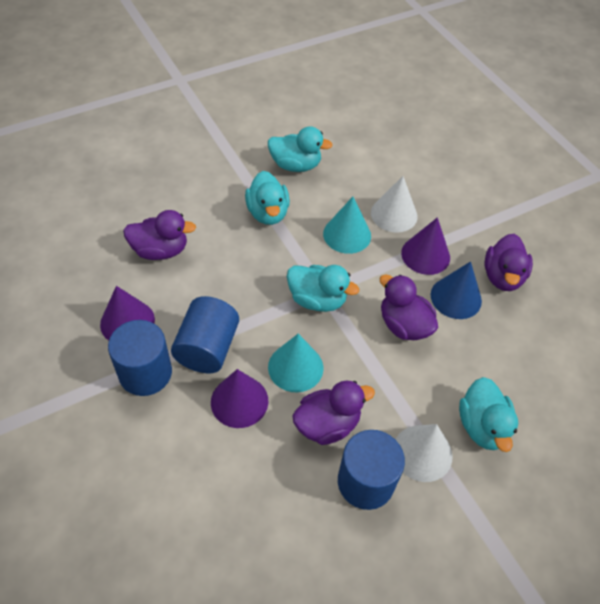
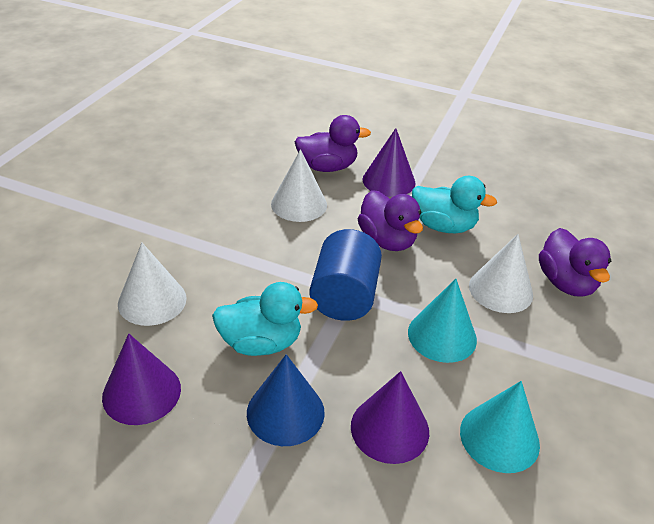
blue cylinder: [108,320,172,396] [171,296,239,373] [338,430,405,510] = 3 -> [309,229,382,321] = 1
purple duck: [123,210,196,260] [293,381,375,445] [379,274,438,340] [485,234,533,291] = 4 -> [295,115,371,172] [358,190,423,251] [539,228,611,297] = 3
turquoise duck: [245,171,290,225] [268,126,333,172] [287,265,359,312] [459,377,518,452] = 4 -> [212,282,318,356] [412,176,497,233] = 2
white cone: [371,176,418,233] [395,424,453,482] = 2 -> [118,242,187,326] [271,149,327,222] [469,234,533,313] = 3

